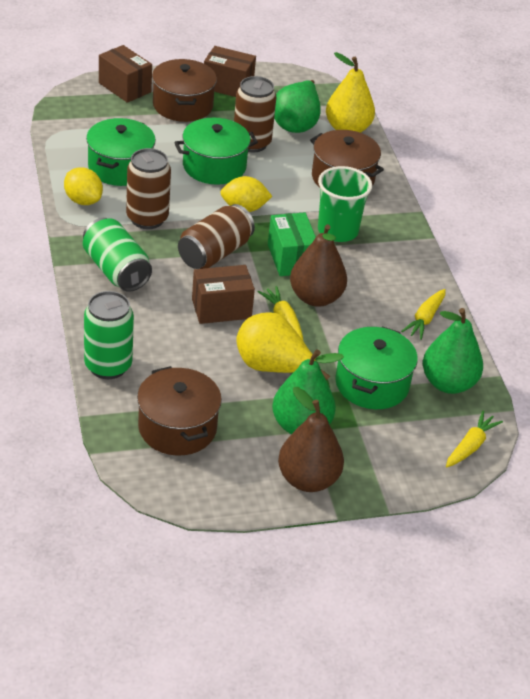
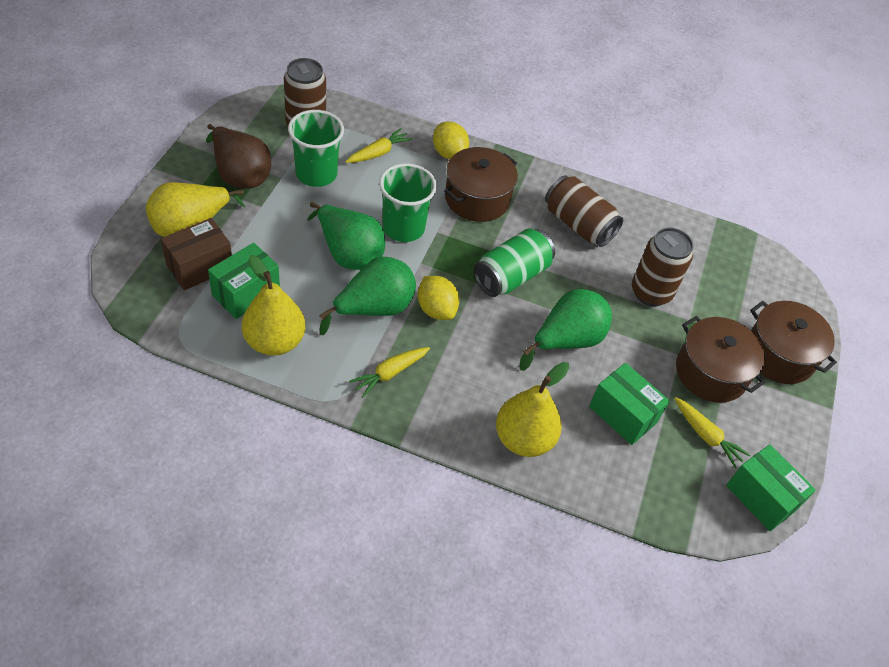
brown box: [99,45,152,103] [192,265,255,324] [204,46,256,97] = 3 -> [161,218,232,290] = 1
brown pear: [278,387,344,492] [290,224,347,307] = 2 -> [206,124,271,189] = 1
green box: [268,212,316,276] = 1 -> [208,243,280,319] [589,363,670,445] [726,444,816,531] = 3
green can: [83,218,152,292] [84,291,134,379] = 2 -> [474,229,555,297] = 1
green cup: [318,166,372,242] = 1 -> [288,110,344,187] [379,163,437,242] = 2
green pot: [86,118,156,186] [174,118,258,185] [335,326,418,409] = 3 -> none = 0
yellow pear: [236,312,330,388] [326,52,375,133] = 2 -> [146,182,245,237] [242,255,305,356] [496,362,569,457] = 3

